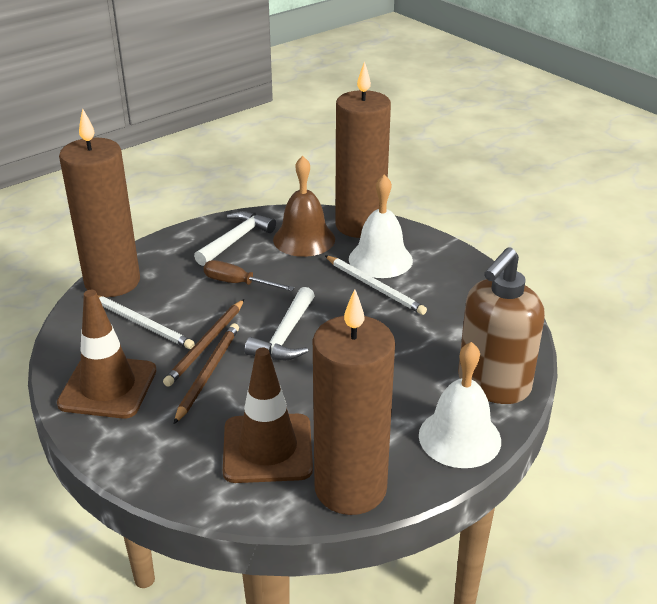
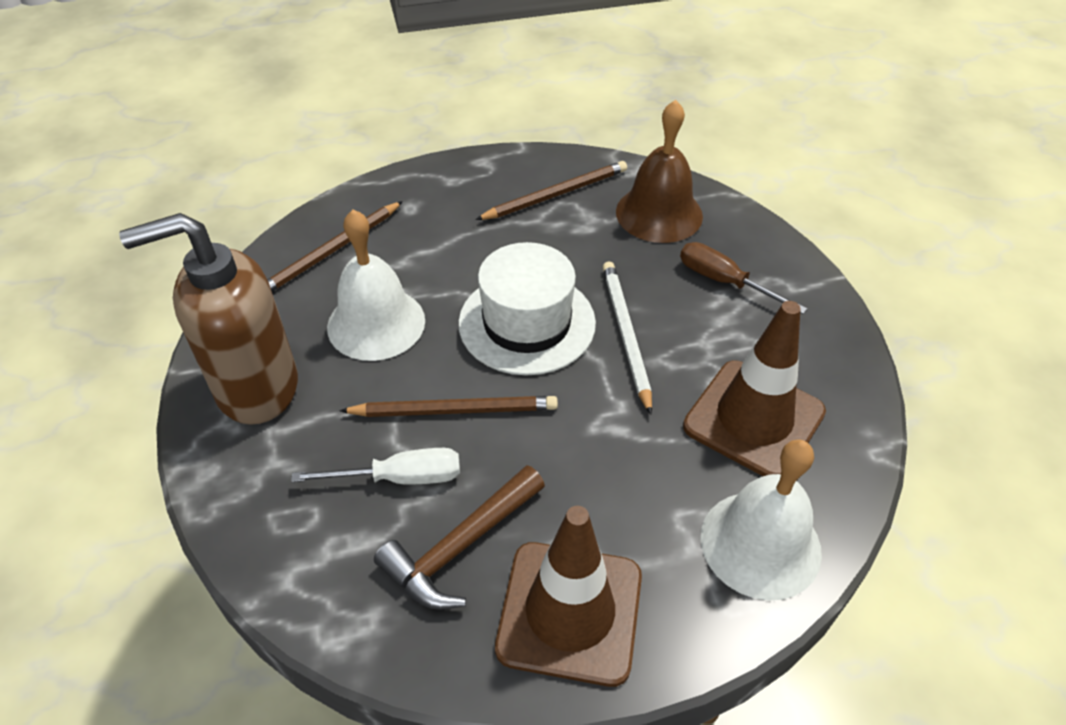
brown candle: [59,108,140,297] [313,289,395,515] [335,61,391,238] = 3 -> none = 0
brown hammer: none = 0 -> [374,465,545,610] = 1
brown pencil: [163,299,244,387] [174,323,239,424] = 2 -> [267,201,403,292] [339,396,558,417] [475,161,627,220] = 3
white hammer: [194,211,276,266] [245,287,315,360] = 2 -> none = 0
white hat: none = 0 -> [458,242,596,376] = 1
white pencil: [98,295,195,349] [325,255,427,315] = 2 -> [603,261,652,415] = 1
white screwdriver: none = 0 -> [291,448,460,484] = 1

